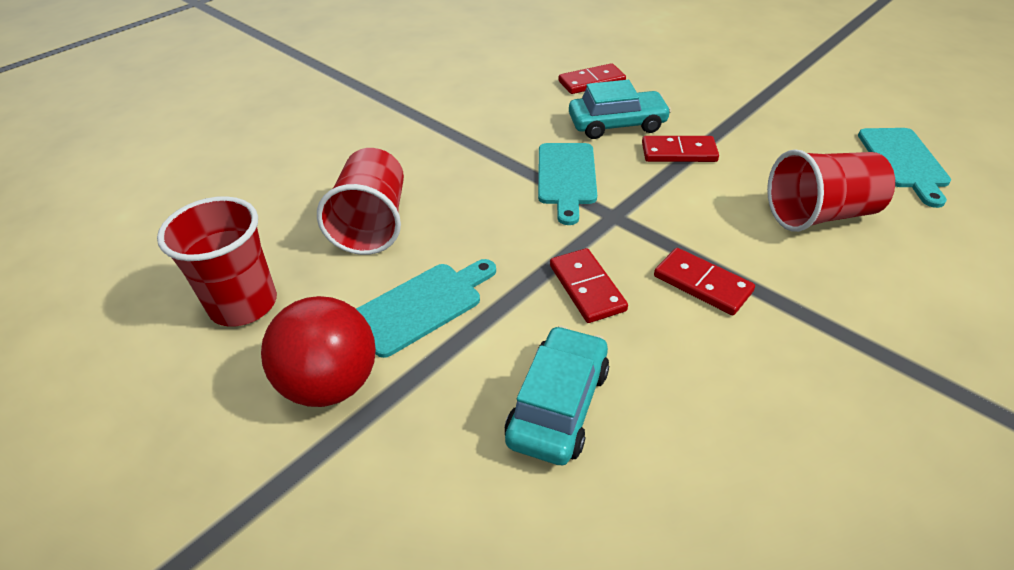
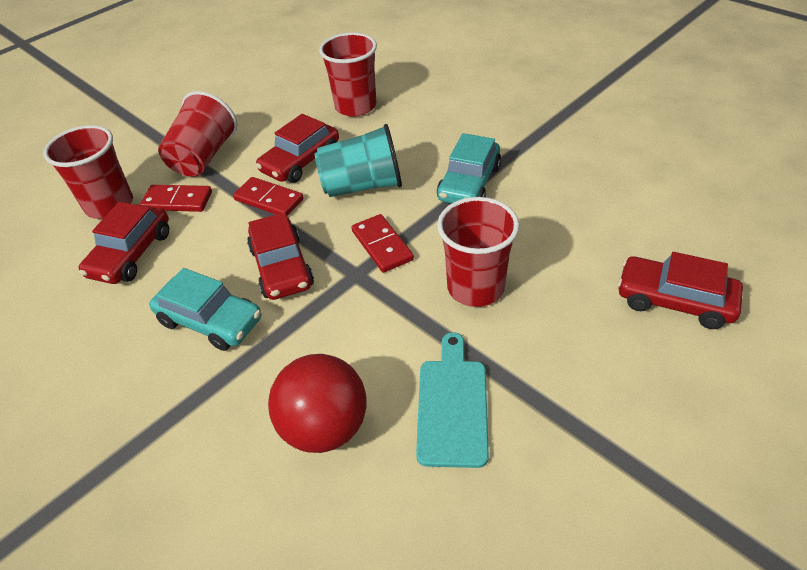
red car: none = 0 -> [79,202,169,284] [247,212,314,300] [256,114,339,183] [618,252,743,329] = 4
red cup: [157,196,277,327] [317,148,404,255] [767,149,895,232] = 3 -> [43,125,133,219] [158,91,237,177] [319,32,377,117] [437,197,519,307] = 4
red domino: [550,248,628,323] [558,63,626,94] [642,136,719,162] [654,248,755,315] = 4 -> [140,185,212,212] [233,177,304,216] [351,214,414,273] = 3
turquoise cup: none = 0 -> [315,124,402,197] = 1
turquoise cutting board: [356,259,496,358] [538,143,597,225] [858,128,951,208] = 3 -> [416,332,489,468] = 1

